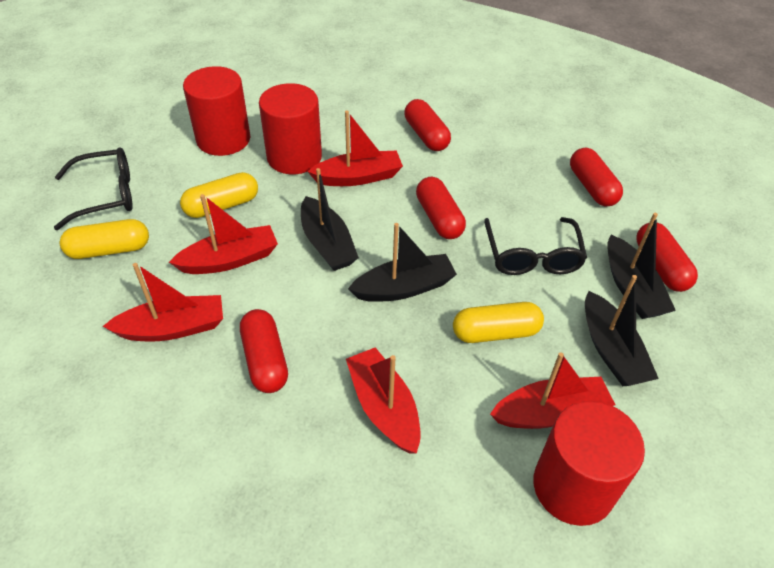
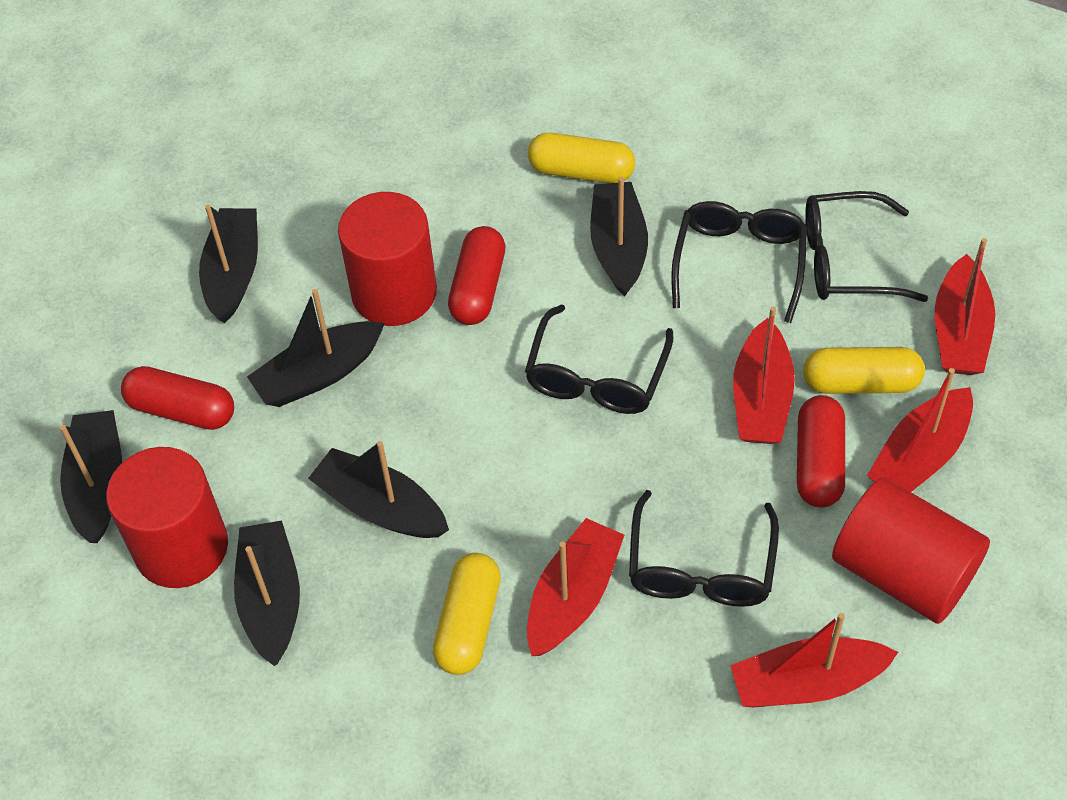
black boat: [301,168,359,271] [348,223,457,302] [585,275,659,386] [607,213,676,319] = 4 -> [60,410,122,543] [199,204,258,323] [234,520,300,666] [247,289,385,407] [308,441,449,538] [590,177,648,296] = 6
black glasses: [54,147,133,230] [484,217,587,275] = 2 -> [525,304,673,414] [629,490,779,607] [671,201,807,323] [805,191,928,302] = 4
red capsule: [240,309,288,393] [404,99,451,151] [416,177,466,239] [570,148,623,207] [636,223,698,292] = 5 -> [121,366,234,430] [448,226,505,325] [797,395,845,507] = 3

